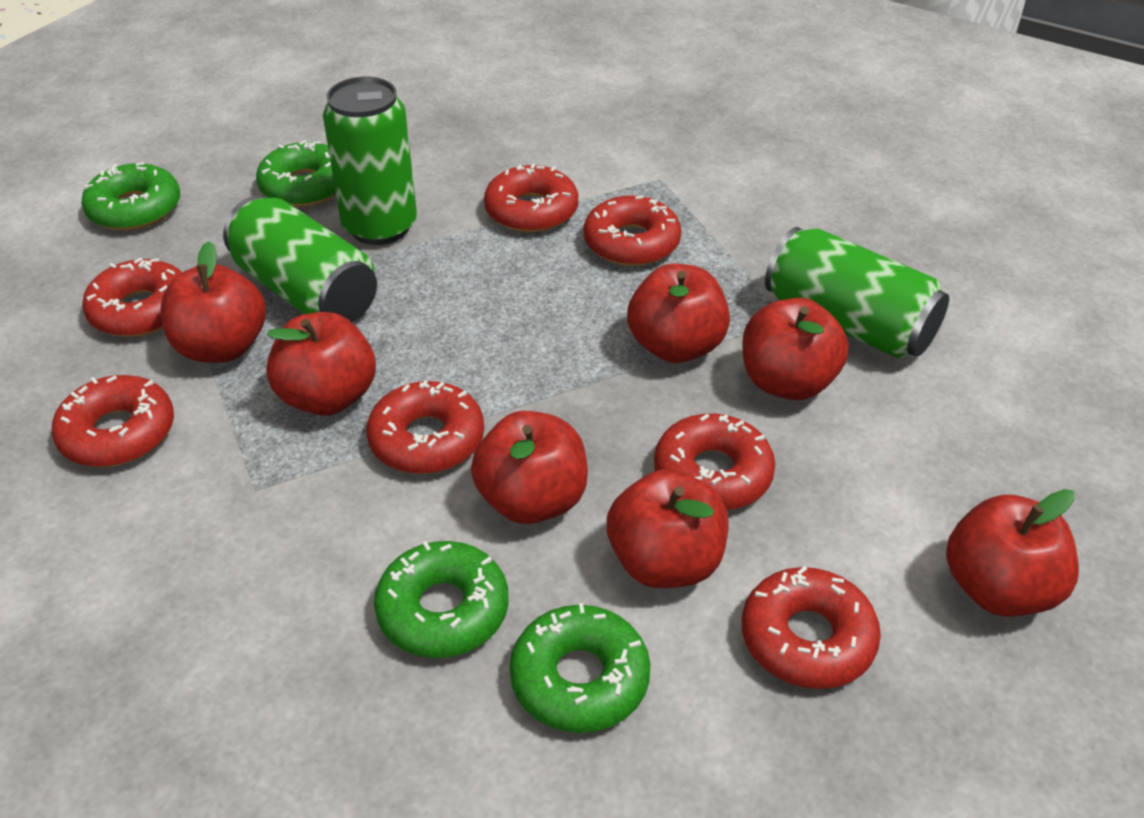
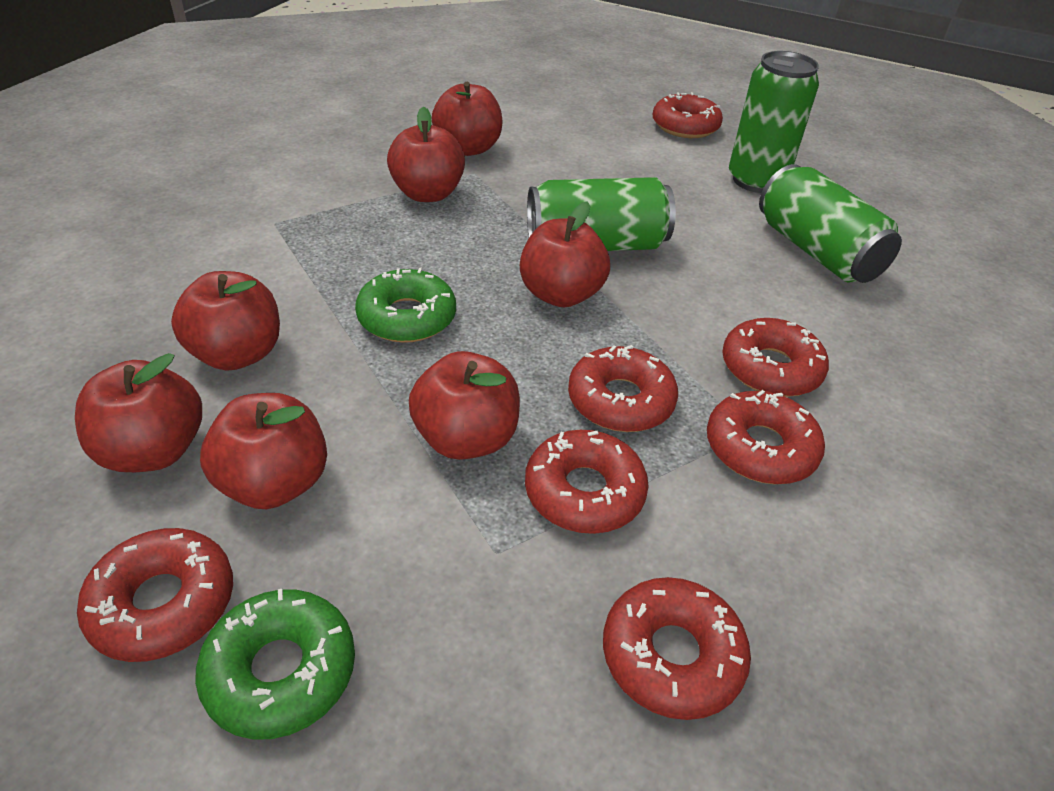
green donut: [81,162,180,230] [256,140,336,207] [374,541,509,658] [509,603,650,733] = 4 -> [195,589,355,740] [355,267,456,343] = 2

